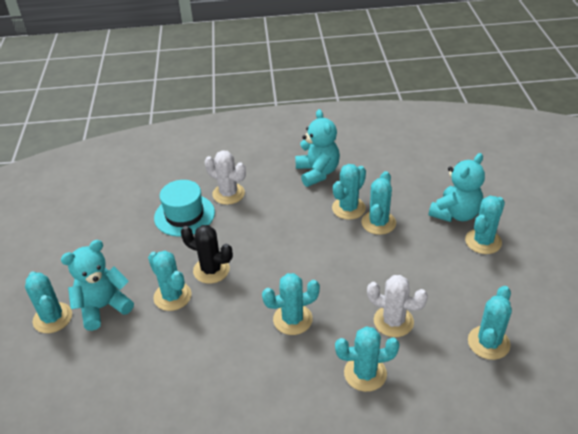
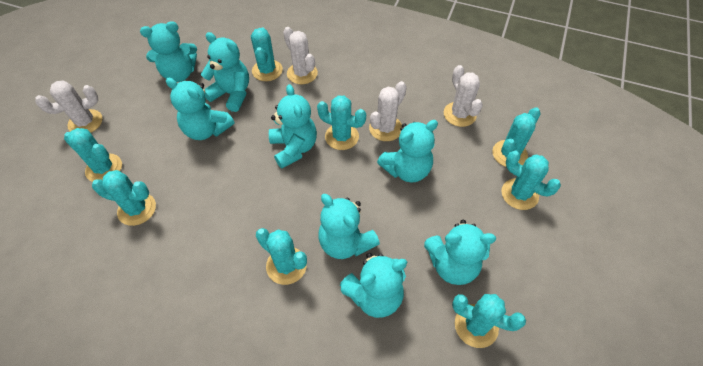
black cactus: [181,225,233,284] = 1 -> none = 0
turquoise hat: [154,180,215,237] = 1 -> none = 0
turquoise teddy bear: [61,240,134,331] [295,109,340,187] [429,153,485,222] = 3 -> [140,21,197,82] [166,78,234,140] [201,32,249,112] [269,84,317,168] [318,194,380,259] [340,253,407,318] [377,120,438,182] [424,220,496,285] = 8
white cactus: [205,150,246,205] [367,275,428,337] = 2 -> [35,81,103,133] [283,27,318,84] [369,81,407,141] [444,65,483,127] = 4

